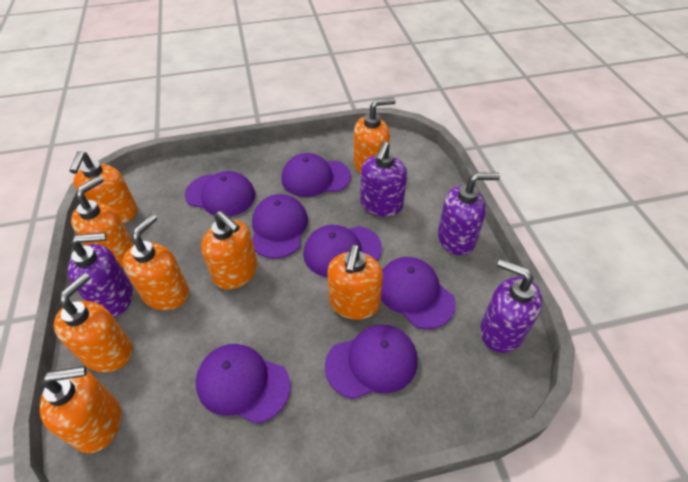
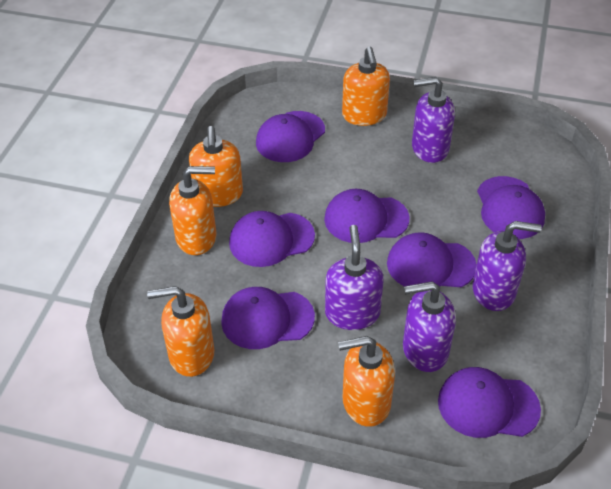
orange soap dispenser: [40,366,121,453] [54,273,133,372] [69,151,138,224] [71,176,135,267] [123,214,189,310] [201,211,258,290] [327,244,383,320] [354,98,396,174] = 8 -> [147,286,214,377] [169,166,216,255] [189,126,243,207] [338,336,395,427] [342,46,390,126] = 5

